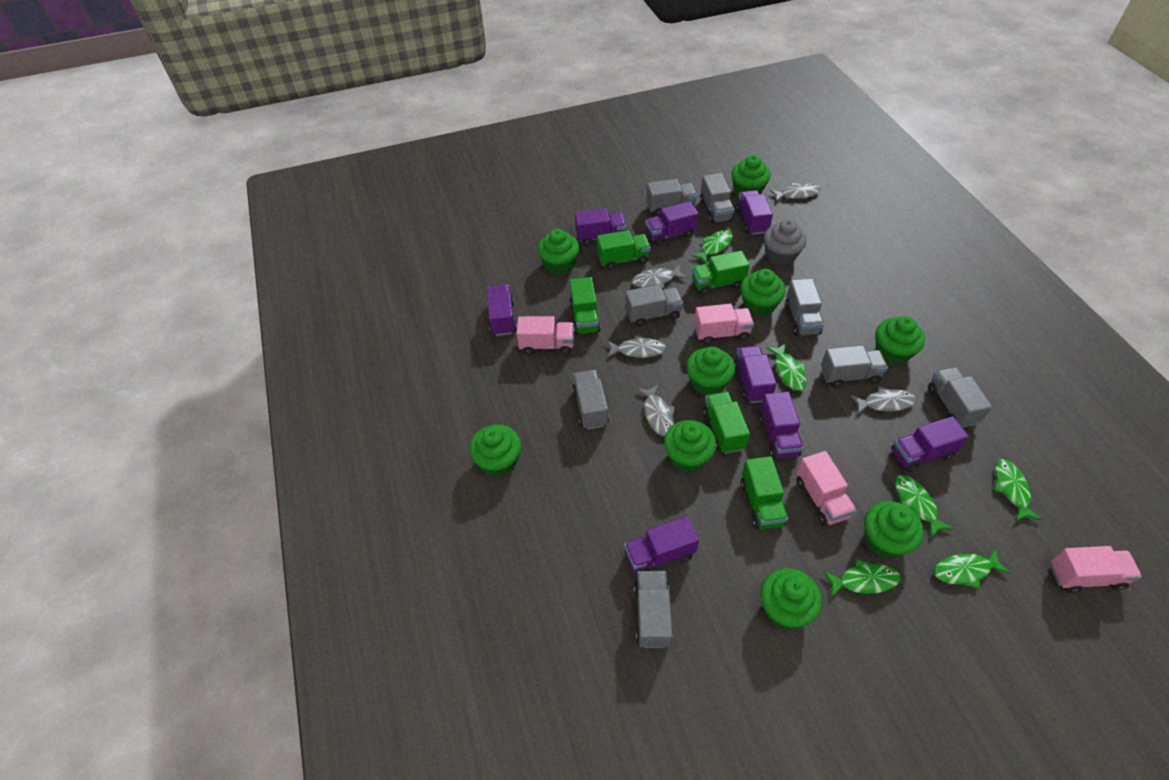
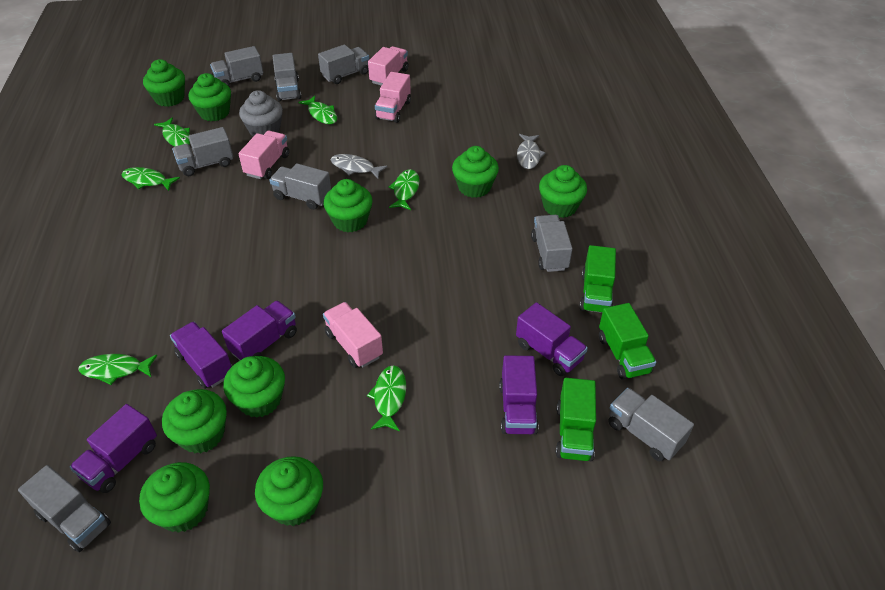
green truck: [569,277,601,335] [597,230,651,270] [692,251,750,295] [703,392,750,454] [741,456,788,530] = 5 -> [556,378,596,461] [579,245,616,313] [599,303,656,380] = 3
grey fish: [607,335,666,358] [632,264,687,289] [637,384,675,436] [770,183,821,201] [850,386,916,414] = 5 -> [331,154,388,178] [517,134,546,169] = 2
purple truck: [487,284,517,336] [575,208,626,246] [624,516,699,574] [645,201,699,246] [734,346,777,403] [736,190,773,235] [759,392,804,459] [891,416,969,472] = 8 -> [70,404,157,493] [170,322,232,389] [222,300,297,360] [499,355,539,434] [516,302,588,376] = 5

